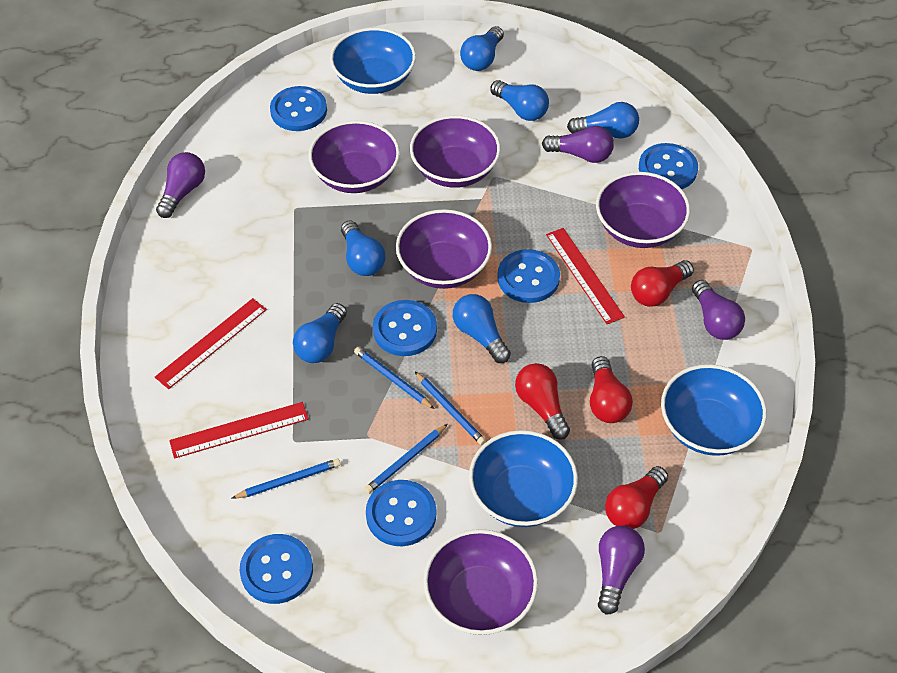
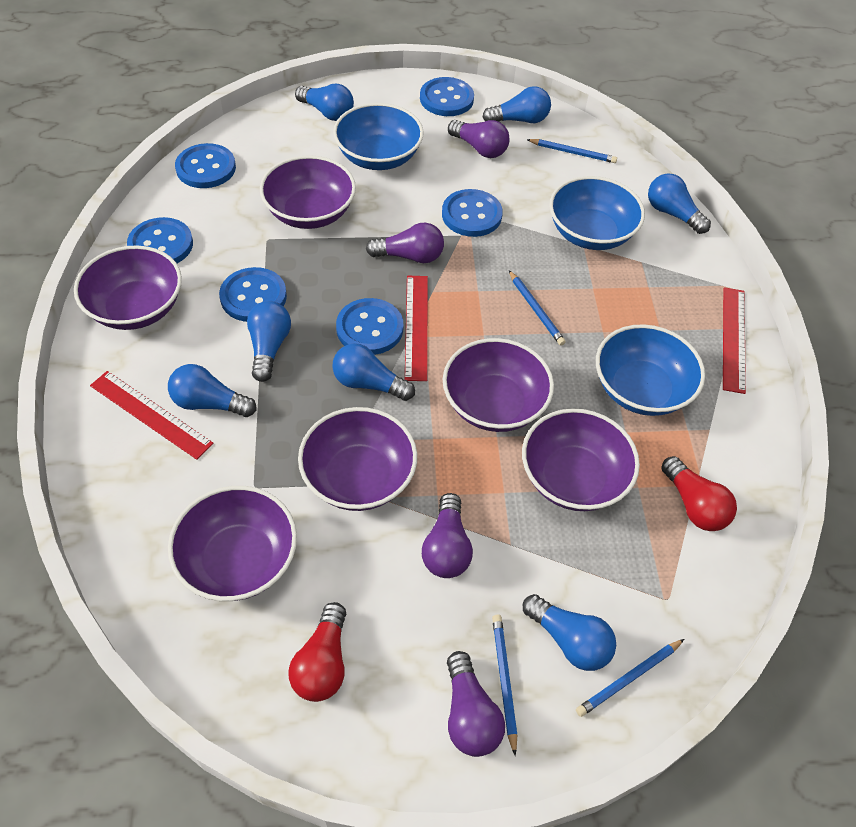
blue light bulb: [293,303,347,363] [341,220,385,276] [453,294,511,363] [460,26,504,71] [490,80,549,121] [567,102,639,139] = 6 -> [168,364,257,417] [247,301,291,382] [295,84,354,121] [332,343,415,401] [482,86,551,123] [523,594,616,671] [648,173,711,234] = 7
purple bowl: [309,120,400,193] [396,209,492,289] [410,115,501,188] [423,529,538,635] [596,172,690,248] = 5 -> [74,245,182,330] [168,486,297,601] [260,155,356,229] [298,407,417,511] [443,338,554,432] [522,408,640,511] = 6
red light bulb: [515,363,570,440] [590,356,633,423] [605,466,668,529] [631,260,694,307] = 4 -> [288,602,346,702] [661,456,737,531] = 2

